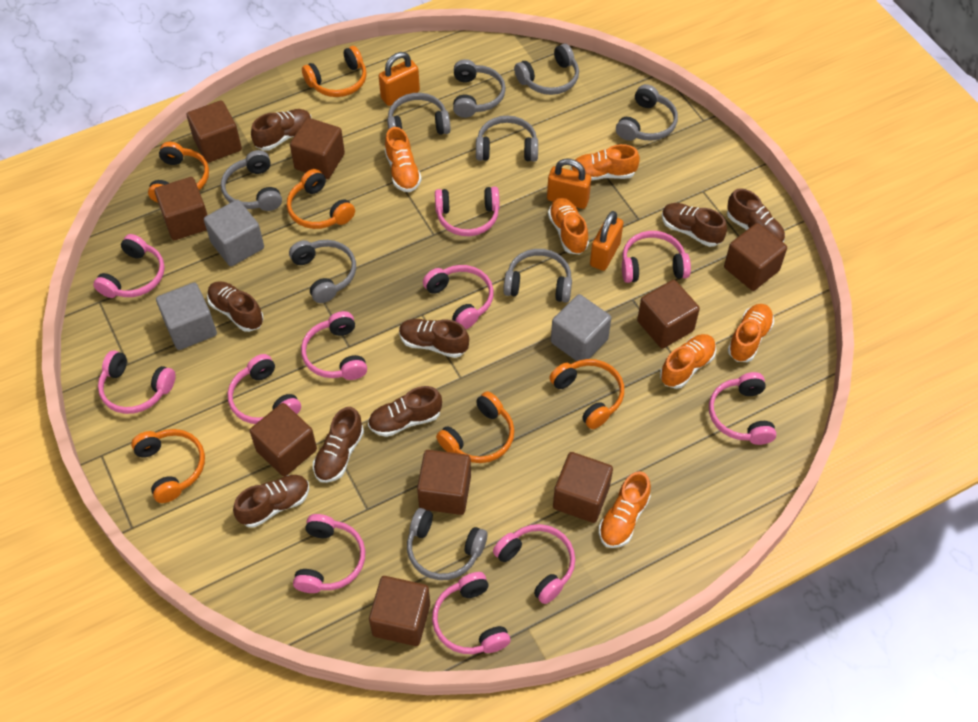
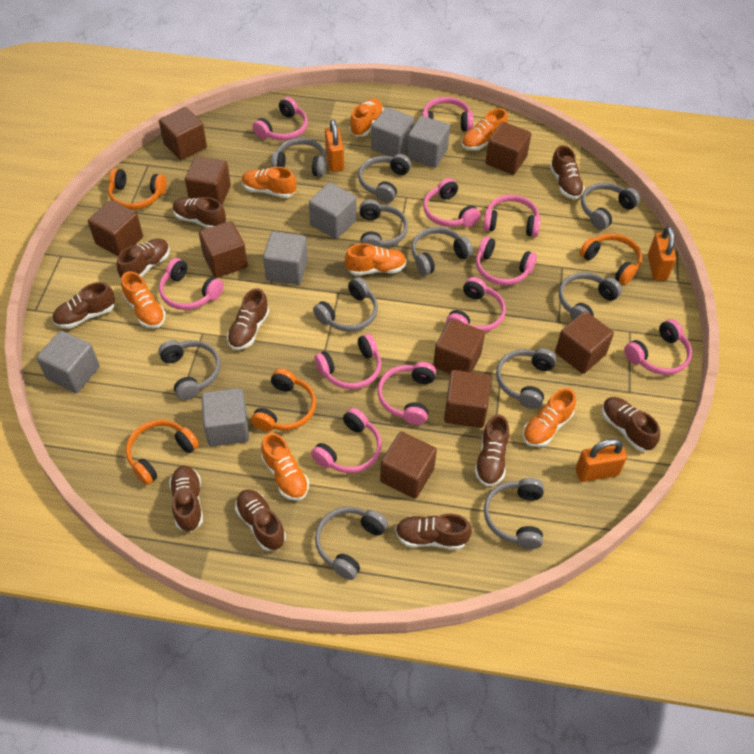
brown shoe: [207,281,264,332] [233,475,309,528] [251,109,311,151] [313,407,364,483] [368,386,442,437] [399,319,469,358] [662,203,727,247] [727,188,785,242] = 8 -> [52,282,115,329] [117,238,170,278] [169,466,203,532] [173,197,226,228] [227,288,269,350] [235,490,286,551] [395,514,472,550] [475,414,509,486] [550,145,585,199] [602,397,660,451] = 10
grey cube: [156,282,217,350] [204,200,264,266] [551,294,611,361] = 3 -> [37,331,100,393] [201,388,249,447] [263,231,308,285] [309,183,357,239] [371,107,414,157] [407,116,450,168] = 6
grey headphones: [221,150,282,211] [289,240,356,303] [387,93,451,135] [407,508,488,580] [453,59,506,118] [476,116,538,162] [503,249,572,303] [514,44,579,95] [616,84,678,141] = 9 -> [158,340,220,400] [271,138,326,177] [313,277,378,332] [315,507,388,580] [358,154,411,203] [360,199,408,247] [411,227,473,276] [484,478,544,549] [496,348,557,409] [559,272,622,320] [581,183,640,230] = 11
orange headphones: [131,429,205,503] [148,142,209,202] [287,169,355,229] [302,46,367,97] [436,391,514,463] [549,359,624,429] = 6 -> [108,168,167,210] [126,419,199,485] [251,369,316,431] [579,233,642,285] = 4
orange shoe: [385,127,422,192] [548,198,589,254] [570,144,640,181] [599,471,651,548] [660,334,716,389] [728,304,774,362] = 6 -> [121,271,166,329] [241,167,296,198] [261,433,309,501] [345,243,407,275] [349,98,384,137] [461,108,508,151] [523,388,576,447] = 7

